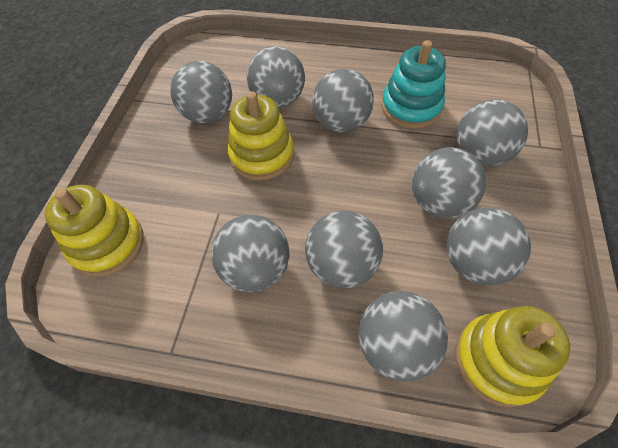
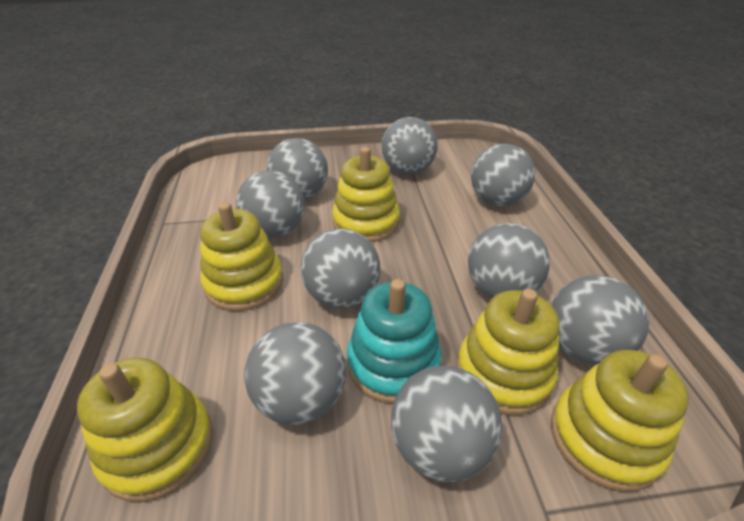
yellow stacking toy: [45,185,144,277] [228,91,294,181] [455,306,570,407] = 3 -> [77,358,213,502] [200,202,283,311] [332,147,400,242] [457,289,560,415] [551,350,689,492] = 5

